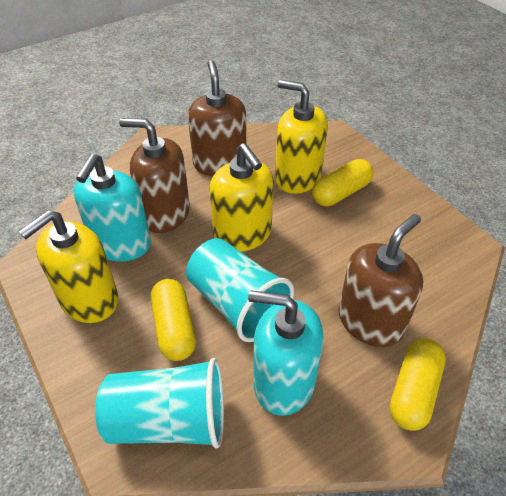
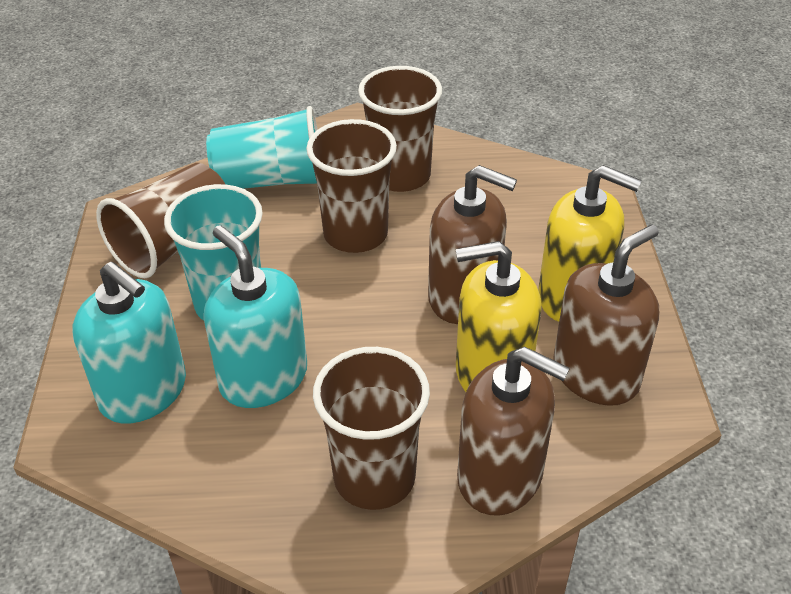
brown cup: none = 0 -> [96,163,225,278] [306,119,397,253] [313,347,430,510] [358,66,442,192] = 4
yellow capsule: [151,279,196,361] [312,159,374,206] [390,338,446,431] = 3 -> none = 0
yellow soap dispenser: [19,210,118,323] [209,143,274,252] [275,80,328,194] = 3 -> [455,241,541,392] [538,165,642,322] = 2

